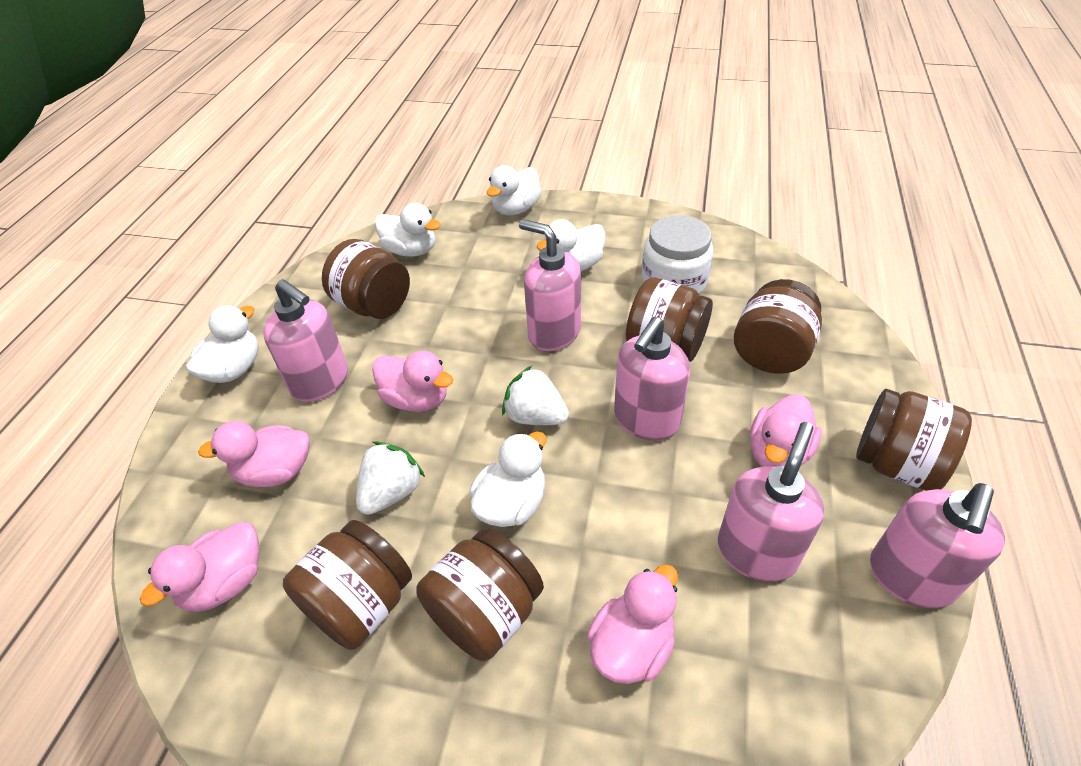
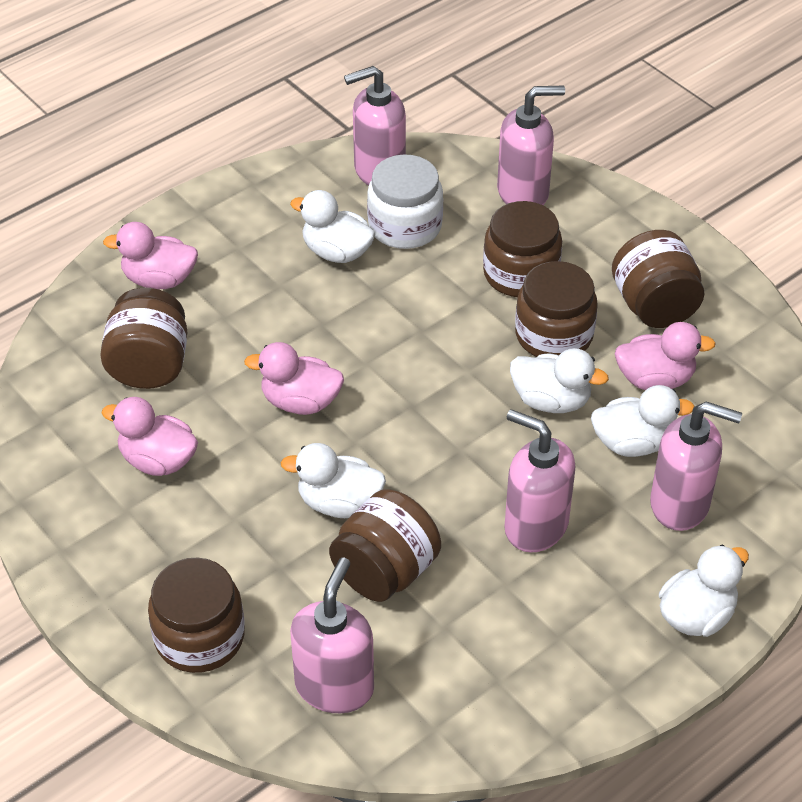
pink duck: [140,521,260,612] [198,421,310,487] [372,351,454,412] [587,564,678,684] [750,394,822,467] = 5 -> [102,397,198,476] [103,222,198,289] [244,342,344,415] [615,322,716,390] = 4
white strawberry: [356,441,425,515] [502,366,569,425] = 2 -> none = 0

